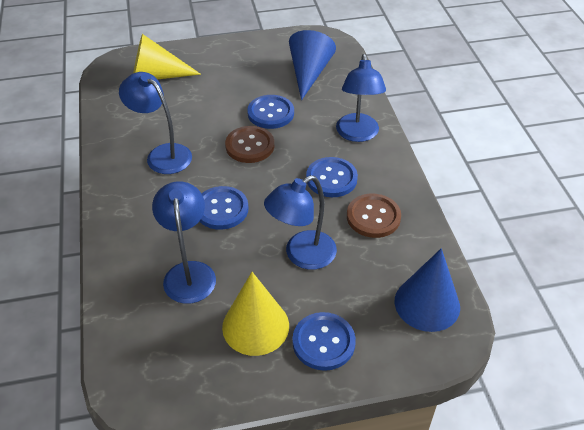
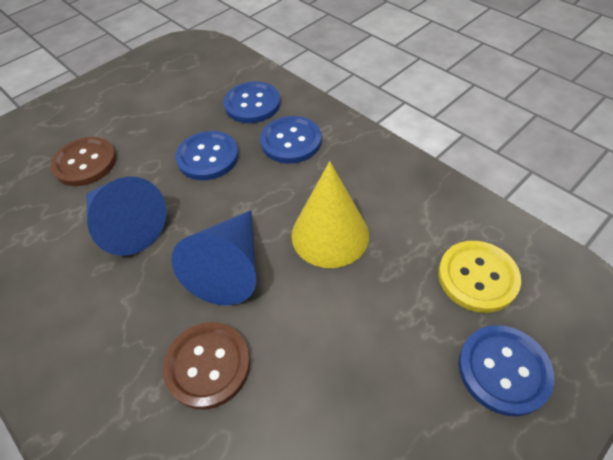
blue lamp: [119,72,192,174] [152,182,216,304] [264,175,337,270] [336,54,386,142] = 4 -> none = 0
yellow button: none = 0 -> [438,241,521,313] = 1
yellow cone: [133,34,201,79] [222,272,289,356] = 2 -> [291,161,369,268] = 1

